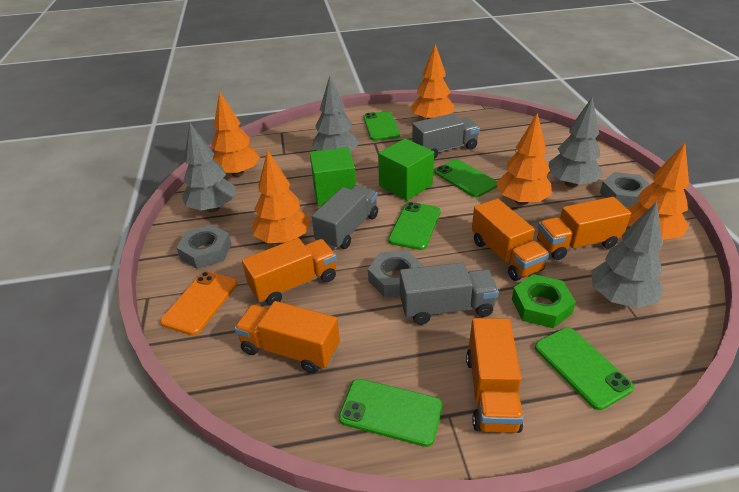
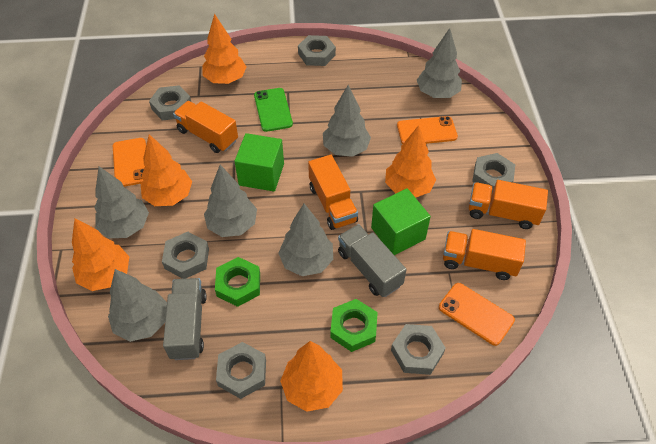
green nut: [512,274,576,328] = 1 -> [215,257,260,307] [330,299,378,352] = 2
green phone: [339,379,442,447] [363,111,400,141] [388,202,441,250] [434,159,497,197] [535,327,634,410] = 5 -> [254,88,293,132] = 1
grey nut: [176,224,232,269] [368,251,424,297] [600,172,650,208] = 3 -> [149,85,191,120] [162,232,209,279] [216,342,266,399] [298,35,336,66] [391,324,445,375] [472,153,515,193] = 6
grey tree: [182,123,236,212] [312,76,359,152] [549,97,603,187] [591,201,664,308] = 4 -> [94,166,149,238] [108,269,167,342] [204,165,257,237] [278,204,333,276] [323,85,371,157] [417,28,462,98] = 6
grey truck: [312,185,378,250] [400,262,499,325] [412,113,480,159] = 3 -> [163,278,207,360] [338,224,407,297] = 2
orange phone: [160,271,237,335] = 1 -> [113,138,146,187] [397,116,458,144] [439,283,515,346] = 3
orange truck: [234,301,340,374] [242,238,337,305] [466,318,524,433] [472,198,549,281] [537,197,631,260] = 5 -> [173,101,238,153] [308,155,358,230] [443,229,526,280] [469,180,548,229] = 4

